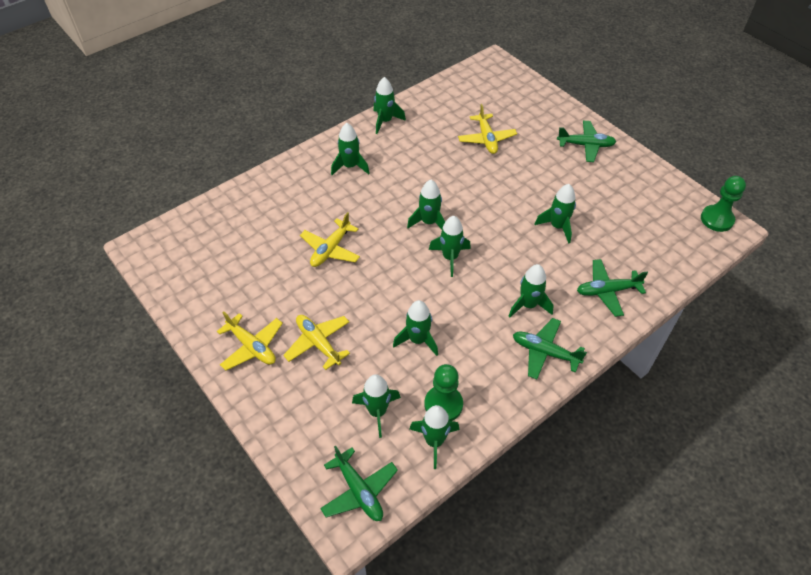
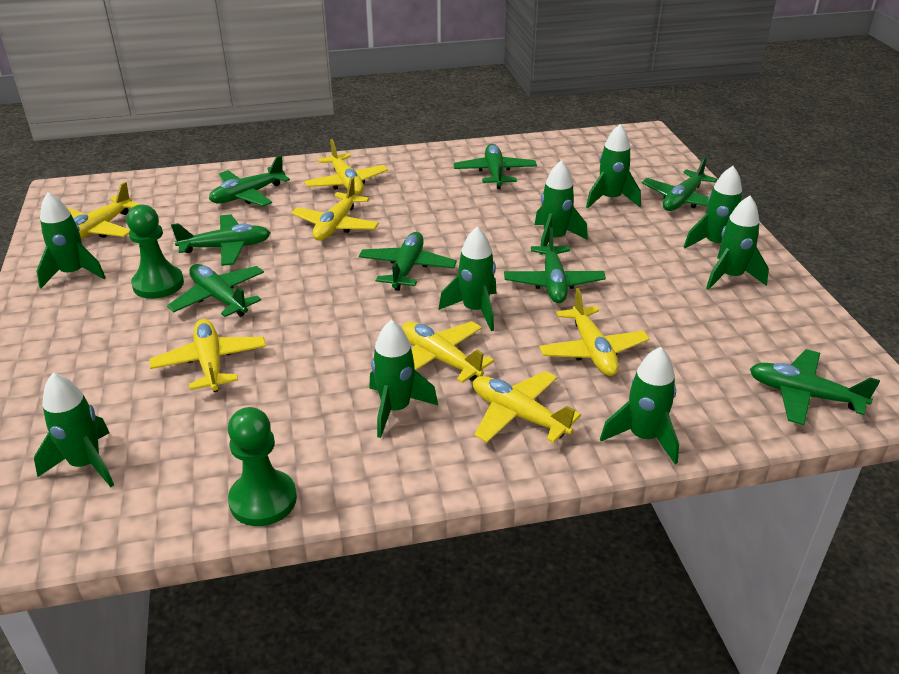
green plane: [320,446,398,521] [513,318,587,379] [557,121,616,162] [577,259,648,317] = 4 -> [167,264,264,317] [171,214,270,266] [209,155,290,206] [359,232,457,291] [454,144,537,189] [504,227,606,303] [642,157,717,211] [750,349,880,425] = 8
yellow plane: [217,312,283,370] [283,315,350,370] [300,212,360,267] [458,104,517,154] = 4 -> [67,182,140,239] [149,319,266,392] [291,177,379,240] [304,139,388,195] [402,321,494,383] [473,371,581,443] [539,288,649,376] = 7

